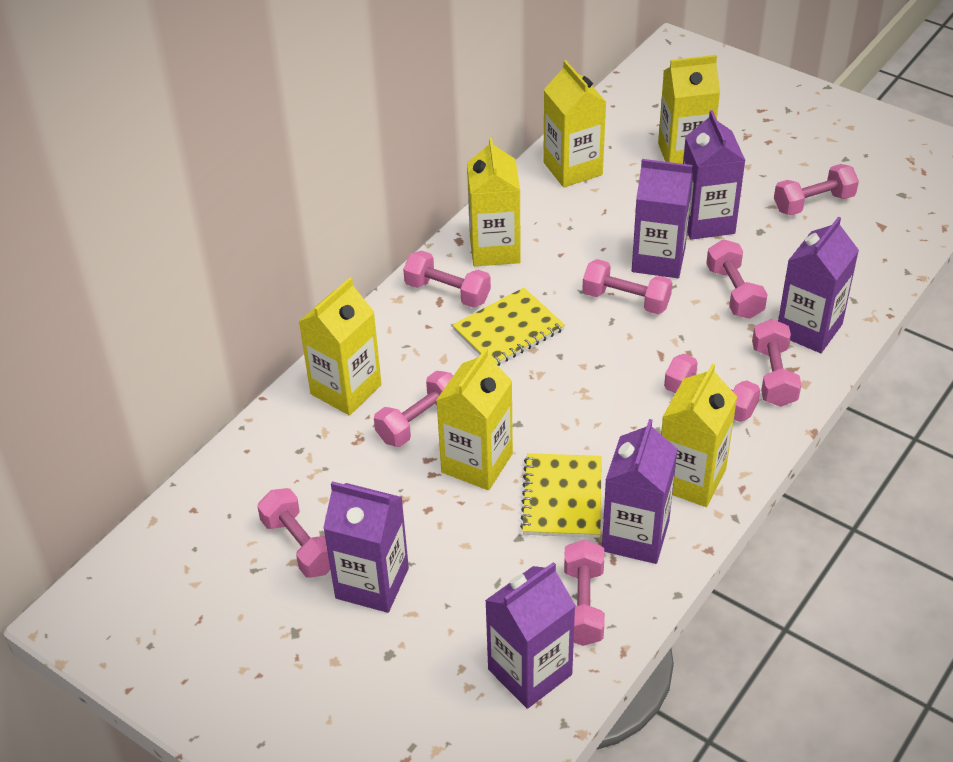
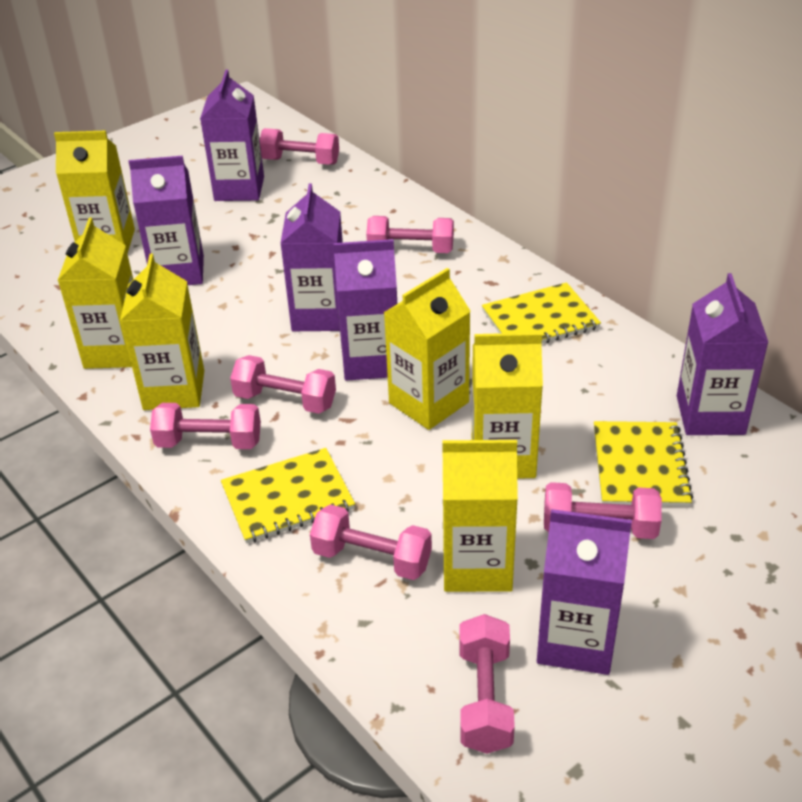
pink dumbbell: [257,488,331,578] [374,371,453,447] [403,250,491,308] [564,540,604,646] [582,259,672,314] [664,354,760,422] [706,239,768,319] [752,319,801,407] [774,164,859,215] = 9 -> [150,403,261,449] [230,355,336,414] [260,128,339,165] [310,504,432,580] [366,216,454,253] [459,614,515,754] [544,482,662,539] = 7
yellow notebook: [452,288,565,366] [520,453,602,538] = 2 -> [221,448,355,544] [482,282,601,344] [594,421,693,507] = 3

